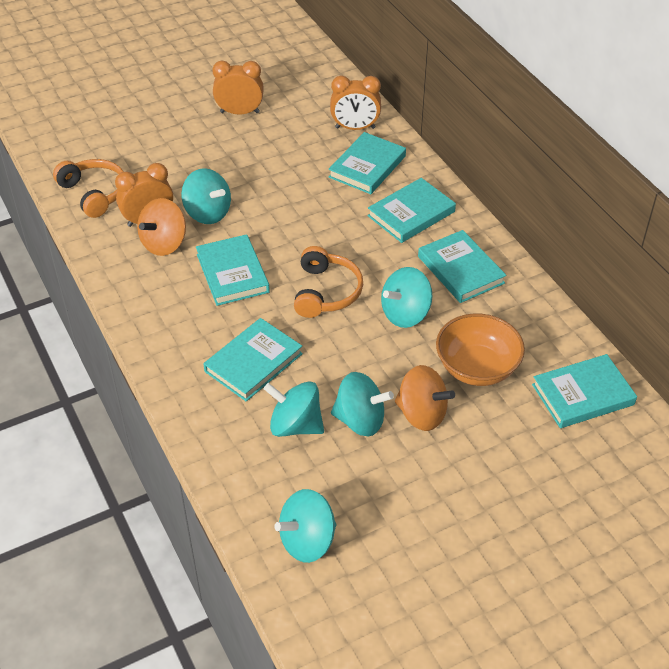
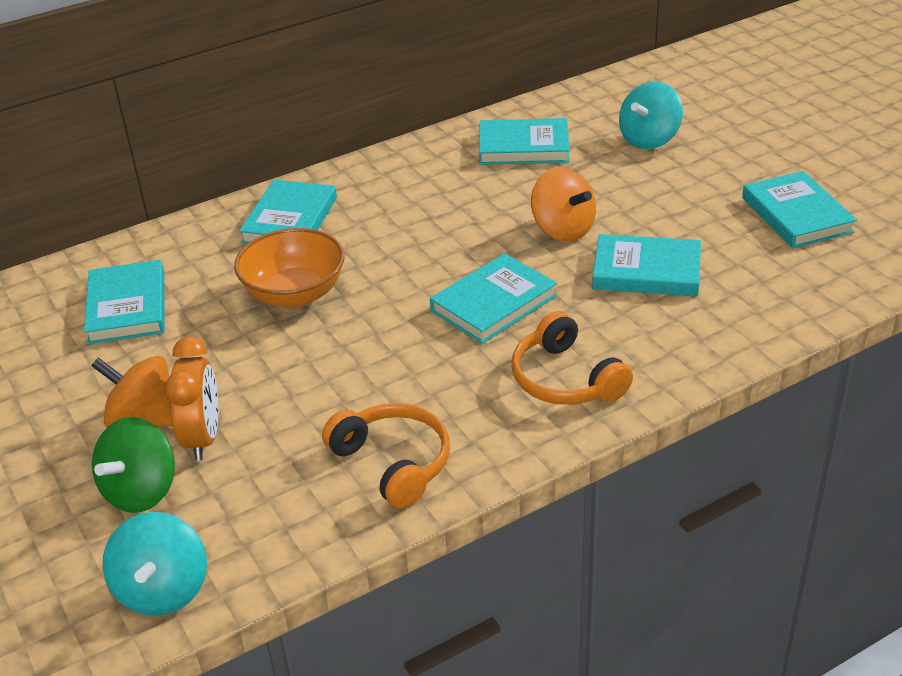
green spinning top: none = 0 -> [92,417,175,513] = 1
orange clock: [115,163,173,227] [212,60,264,115] [330,76,381,130] = 3 -> [165,337,218,461] = 1
turquoise spinning top: [181,168,231,224] [264,381,324,437] [274,489,336,563] [331,372,394,437] [381,267,432,328] = 5 -> [103,512,207,616] [619,81,683,149] = 2

